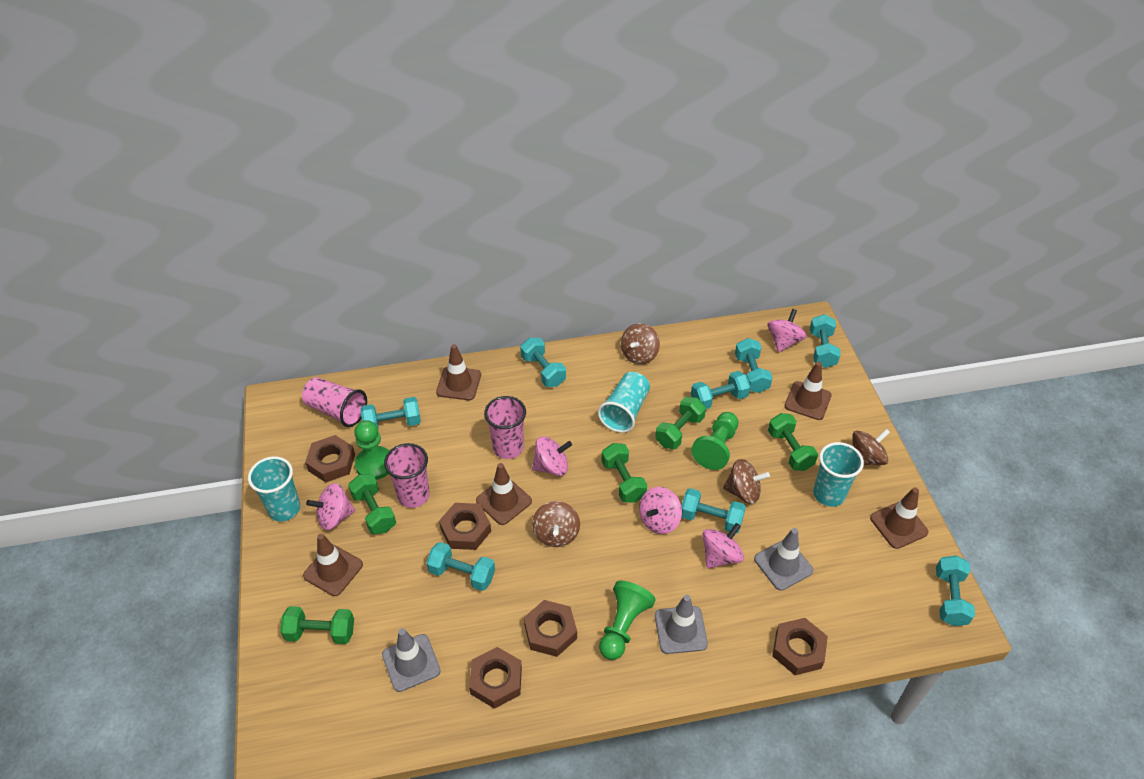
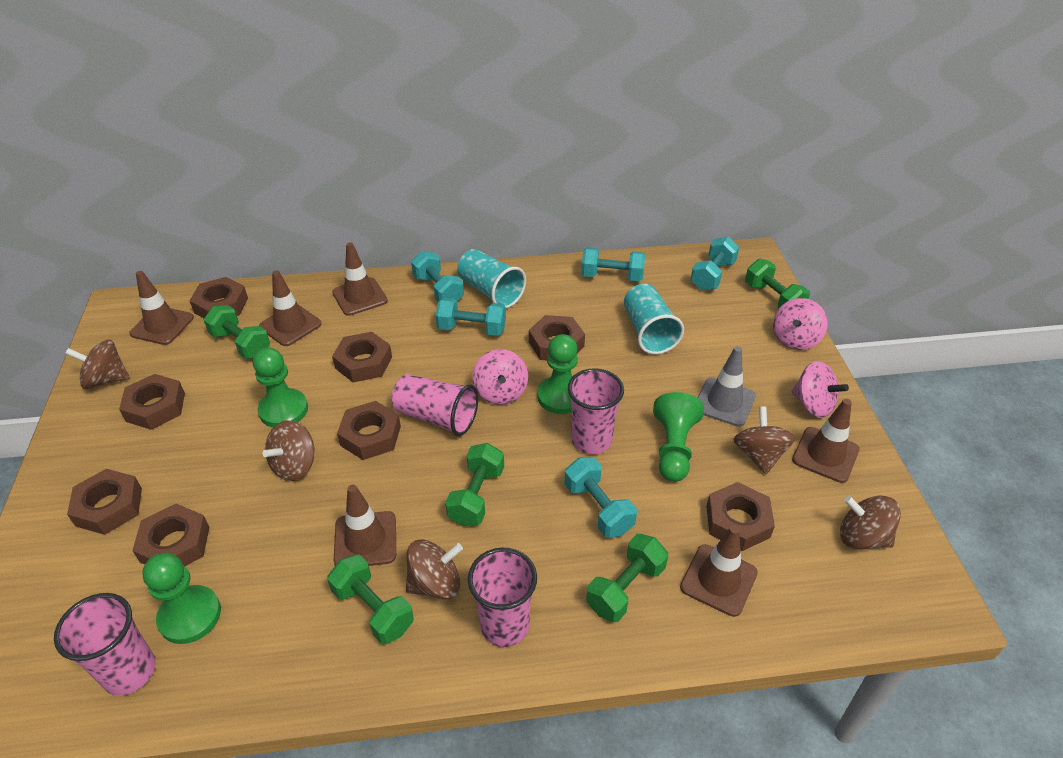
brown nut: [305,435,355,482] [439,503,491,550] [469,647,522,709] [524,600,577,657] [772,618,828,675] = 5 -> [67,469,142,535] [119,374,185,430] [132,504,210,566] [190,277,248,318] [332,332,392,382] [337,401,401,460] [529,315,585,360] [706,482,775,551] = 8
brown spinning top: [532,501,580,547] [621,323,660,364] [723,459,770,504] [852,429,890,465] = 4 -> [65,340,130,389] [262,420,315,481] [406,539,463,599] [733,406,796,474] [840,496,901,550] = 5
brown traffic cone: [303,534,363,596] [436,344,481,400] [476,463,532,525] [785,362,832,420] [870,487,929,549] = 5 -> [129,271,194,345] [259,270,321,346] [332,242,388,316] [334,485,396,566] [680,525,758,617] [792,399,859,483] = 6
green pawn: [354,420,389,480] [599,581,655,660] [691,412,738,470] = 3 -> [142,553,221,644] [253,347,308,428] [538,334,578,414] [653,392,704,482] = 4
grey traffic cone: [382,628,441,692] [655,595,708,654] [754,528,813,591] = 3 -> [698,346,756,427] = 1
pink cup: [302,377,367,427] [384,443,430,508] [484,396,526,459] = 3 -> [54,593,156,696] [392,374,478,436] [468,548,537,647] [568,368,624,454] = 4
pink spinning top: [306,483,355,530] [532,436,572,476] [639,487,682,534] [702,523,744,569] [768,309,807,352] = 5 -> [472,349,528,405] [773,298,828,350] [792,361,849,418] = 3
turquoise cup: [248,456,300,521] [598,372,650,433] [813,442,864,507] = 3 -> [457,249,526,308] [624,284,684,354] = 2
turquoise dumbbell: [361,397,421,430] [426,542,495,591] [520,338,566,387] [681,488,746,533] [691,371,751,409] [735,338,773,393] [810,314,841,368] [936,555,975,626] = 8 -> [411,251,464,302] [435,298,506,336] [564,457,637,538] [581,248,645,281] [691,237,739,291] = 5

